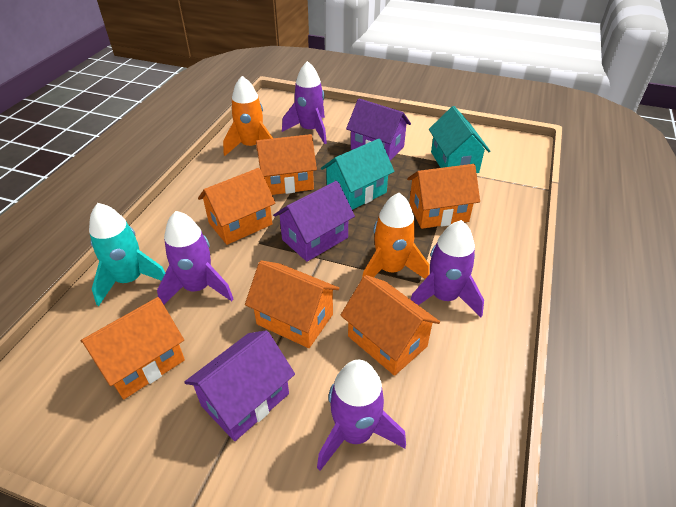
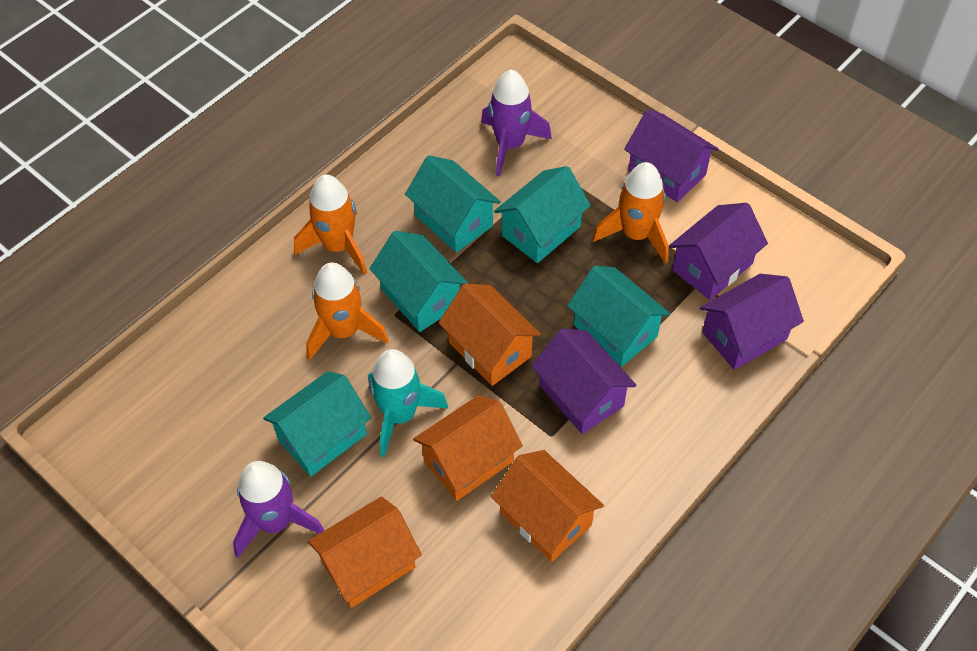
orange house: [81,297,185,399] [198,168,276,245] [245,260,339,348] [256,134,317,195] [340,275,440,376] [407,164,480,229] = 6 -> [308,497,421,608] [413,395,523,501] [439,283,541,386] [491,450,604,562] = 4
orange rocket: [223,76,273,156] [362,193,429,279] = 2 -> [294,175,367,275] [306,262,389,361] [592,162,669,264] = 3
purple house: [184,330,295,441] [273,181,355,262] [346,98,411,161] = 3 -> [532,328,636,434] [624,109,719,202] [669,203,768,300] [700,274,804,370] = 4
purple rocket: [157,211,234,304] [282,61,327,144] [317,360,406,471] [411,220,484,317] = 4 -> [233,461,325,558] [481,70,552,177] = 2
turquoise house: [321,139,395,210] [429,106,491,173] = 2 -> [263,371,371,477] [369,231,468,332] [405,155,501,253] [494,166,591,263] [567,266,670,367] = 5

